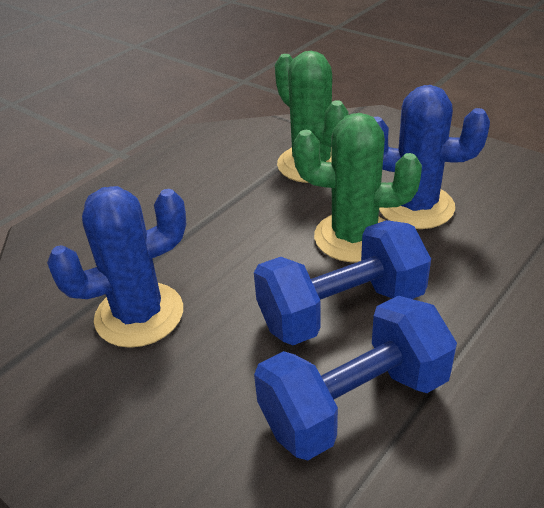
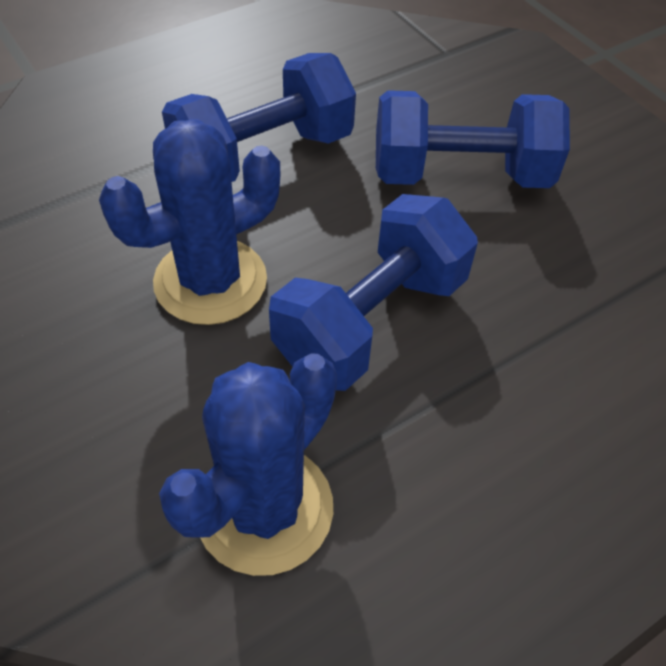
blue dumbbell: [254,220,431,345] [254,296,457,460] = 2 -> [162,53,356,182] [269,194,478,391] [376,90,570,188] = 3
green cactus: [275,51,349,183] [293,113,422,262] = 2 -> none = 0

